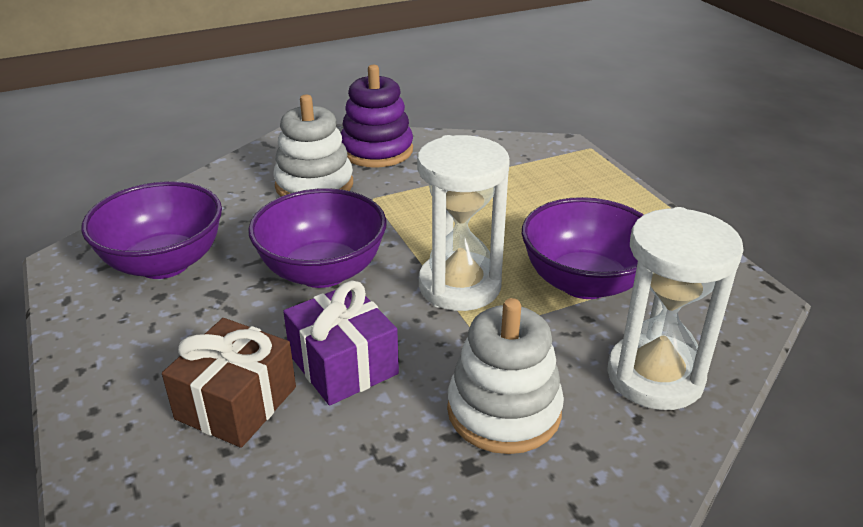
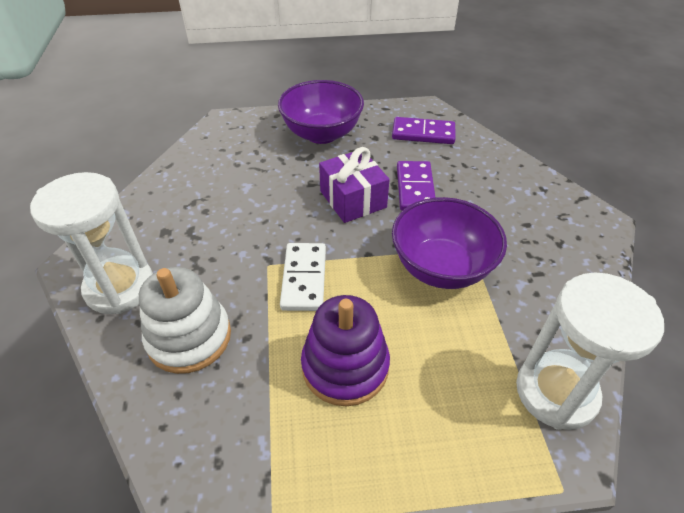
brown gift: [162,318,296,448] = 1 -> none = 0
purple bowl: [81,181,222,279] [248,188,386,288] [522,197,644,299] = 3 -> [278,80,364,144] [392,197,507,289] = 2
purple domino: none = 0 -> [392,117,455,144] [397,161,436,211] = 2
white domino: none = 0 -> [280,243,326,311] = 1
white stacking toy: [273,95,353,196] [447,298,564,454] = 2 -> [139,267,231,374] = 1

